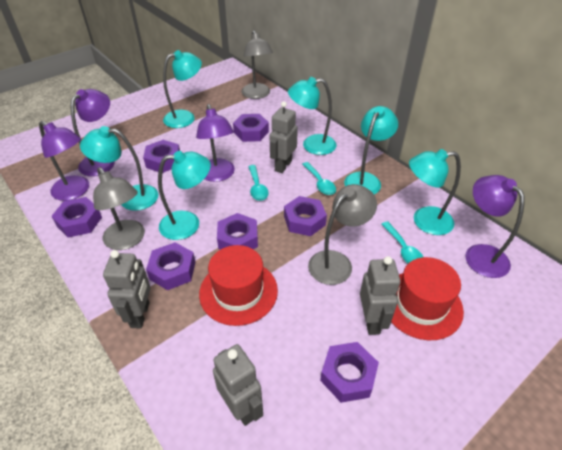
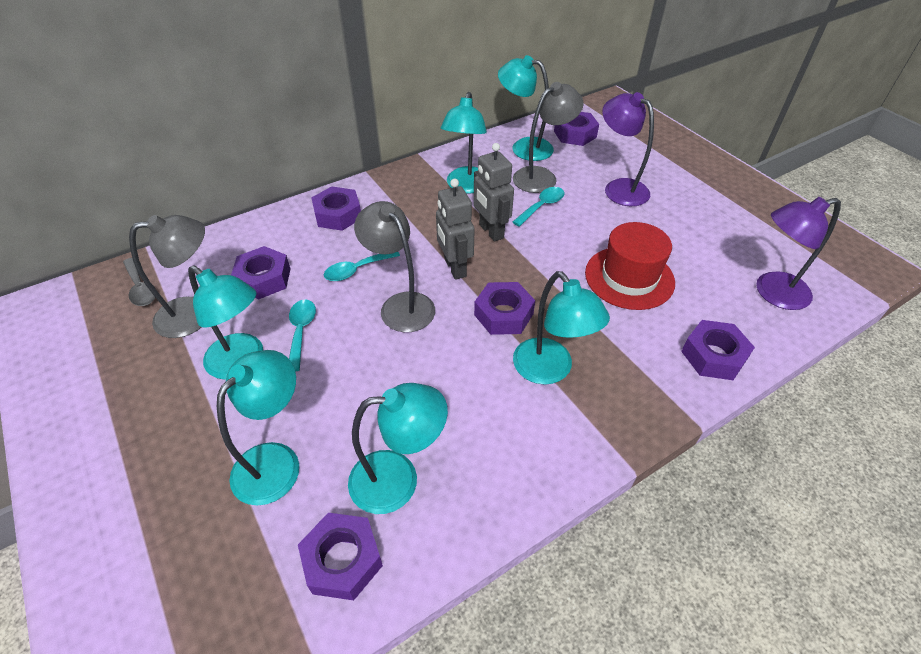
grey robot: [103,250,151,329] [213,344,263,426] [270,101,298,173] [360,256,401,335] = 4 -> [436,179,475,280] [474,143,514,242] = 2
grey spoon: none = 0 -> [123,258,155,306] = 1
purple lamp: [39,121,89,201] [71,89,115,176] [196,104,235,182] [465,175,525,278] = 4 -> [602,92,654,206] [756,197,841,310] = 2
purple nut: [51,197,102,237] [143,140,180,173] [146,242,196,290] [217,213,258,250] [233,114,269,142] [284,196,327,236] [320,342,379,403] = 7 -> [231,246,291,299] [298,513,383,600] [311,186,361,231] [474,282,535,335] [554,112,599,146] [681,320,755,380] = 6
red hat: [199,245,278,326] [391,257,464,340] = 2 -> [585,222,675,310] = 1

